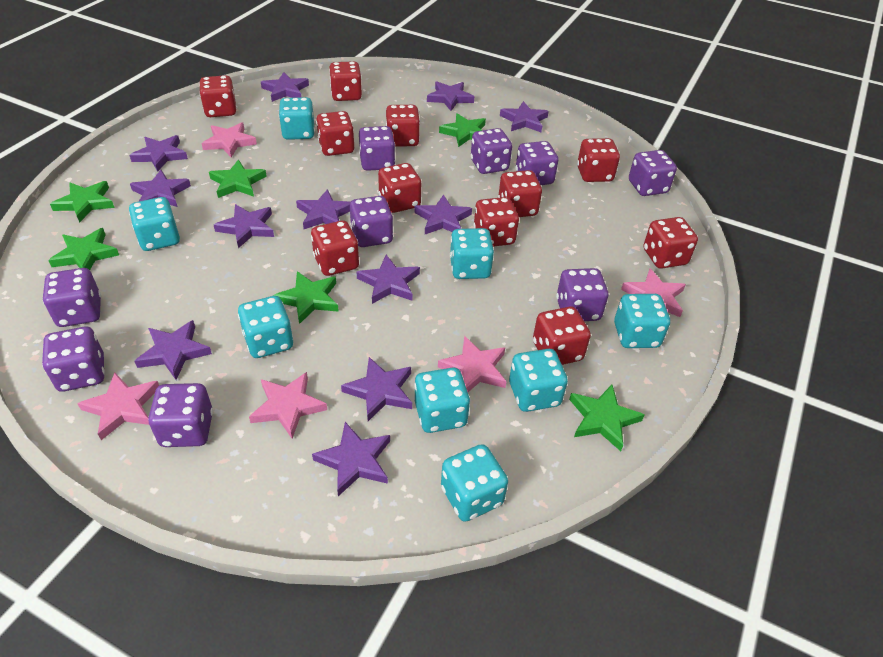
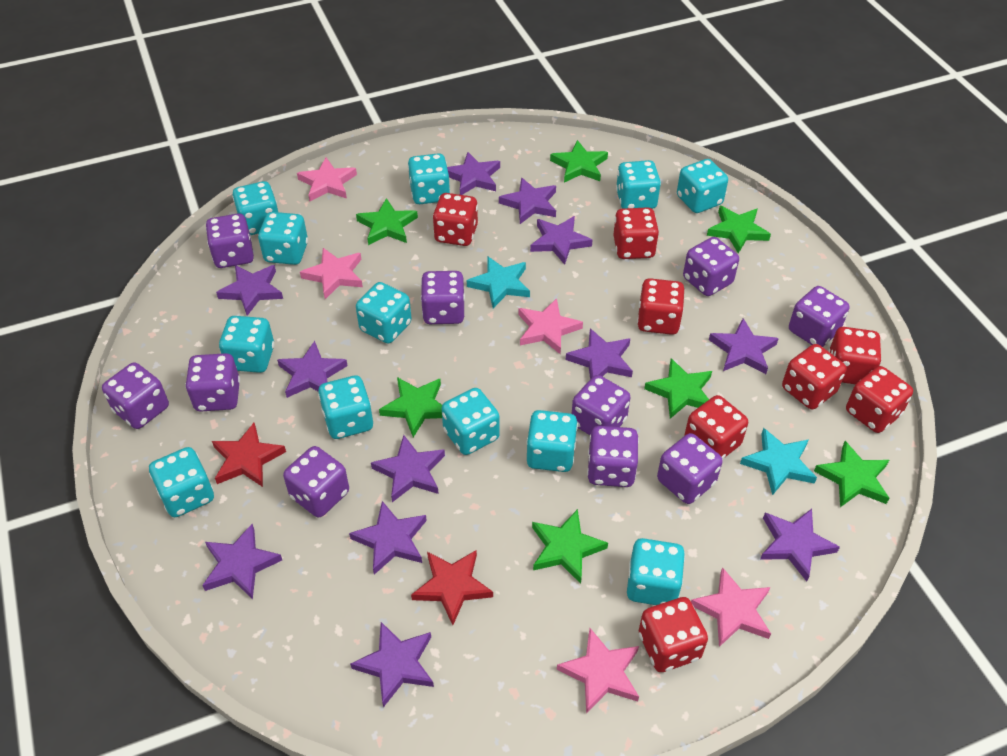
green star: [48,228,119,270] [50,181,115,223] [209,160,267,198] [273,271,339,324] [439,113,486,147] [569,385,645,451] = 6 -> [356,198,418,245] [379,377,442,437] [532,509,608,584] [550,140,608,182] [644,358,712,419] [707,206,771,253] [814,441,889,507] = 7
purple dice: [42,327,105,392] [43,268,101,327] [148,383,213,447] [350,196,393,247] [359,126,395,171] [471,128,512,174] [516,141,558,185] [556,268,608,321] [629,150,677,196] = 9 -> [102,362,169,429] [185,353,240,412] [206,213,254,268] [283,446,349,517] [421,271,465,324] [572,375,631,435] [587,426,639,487] [657,433,723,504] [683,237,739,296] [789,286,849,347] = 10
red dice: [199,75,236,117] [311,221,359,276] [316,111,354,156] [329,61,362,101] [378,163,421,213] [386,105,420,147] [474,197,519,247] [498,170,542,217] [533,307,591,365] [577,138,620,182] [643,217,698,269] = 11 -> [433,193,478,246] [613,207,659,259] [637,278,684,335] [639,597,708,672] [684,395,748,460] [782,344,846,409] [828,327,882,384] [846,366,913,433] = 8
red star: none = 0 -> [212,423,286,487] [411,550,493,625] = 2
turquoise dice: [129,197,180,251] [238,296,293,358] [279,97,315,140] [414,368,470,433] [441,444,508,522] [450,228,494,279] [509,349,568,412] [614,294,670,348] = 8 -> [149,447,214,517] [219,316,274,373] [232,181,278,235] [258,212,308,265] [318,375,373,439] [356,282,412,344] [408,153,450,204] [442,388,500,455] [526,410,578,472] [616,160,661,209] [627,538,685,605] [677,159,728,213] = 12
turquoise star: none = 0 -> [467,256,530,308] [740,428,817,495] = 2

